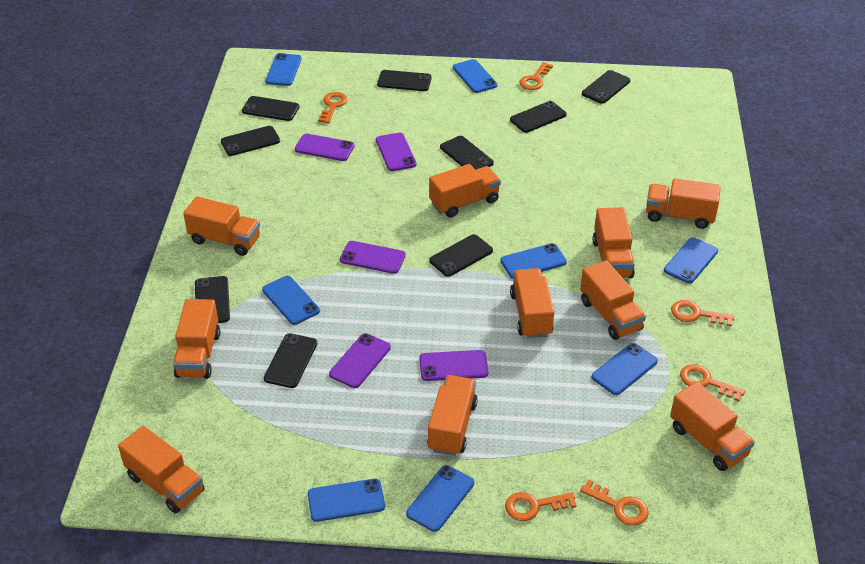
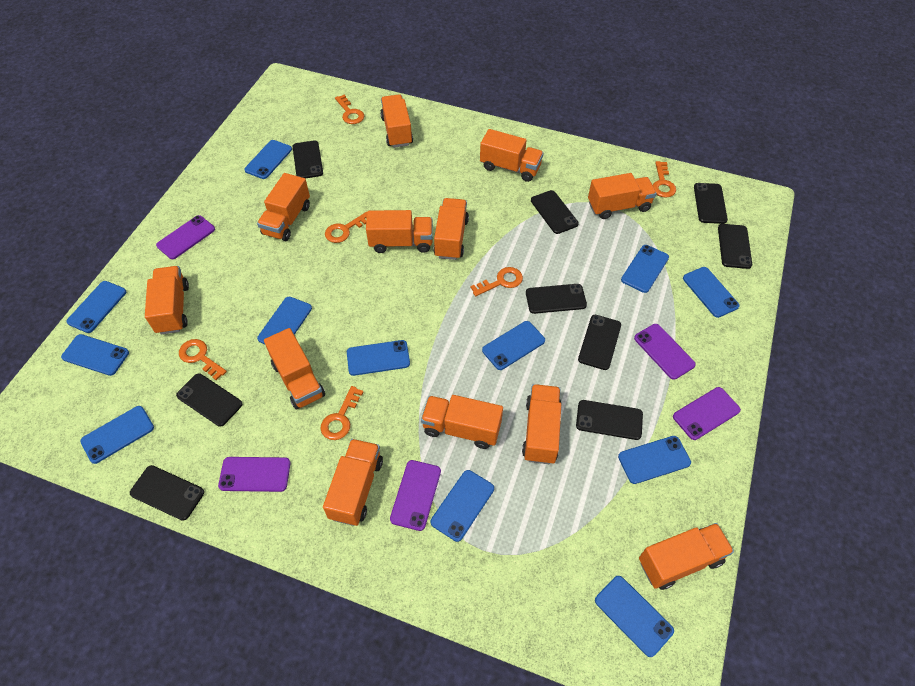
blue phone: [262,276,320,325] [265,53,302,86] [308,479,385,522] [406,465,474,532] [453,59,497,93] [500,243,567,279] [591,343,658,395] [664,237,718,284] = 8 -> [61,334,129,376] [66,281,126,333] [80,406,154,464] [244,140,292,179] [257,297,312,344] [347,340,410,376] [431,470,494,542] [482,321,545,370] [595,576,674,657] [618,436,691,484] [621,245,669,293] [683,267,739,318] = 12
orange truck: [118,426,205,513] [173,299,220,379] [183,196,260,256] [427,375,478,456] [429,164,501,218] [510,268,554,338] [580,260,646,340] [593,207,635,278] [646,178,721,229] [670,382,755,471] = 10 -> [145,266,189,335] [257,173,310,241] [264,328,325,409] [323,439,383,526] [366,210,433,253] [380,94,413,148] [421,395,503,449] [434,198,469,260] [480,129,544,182] [522,384,561,464] [588,173,657,219] [639,523,734,590] = 12

